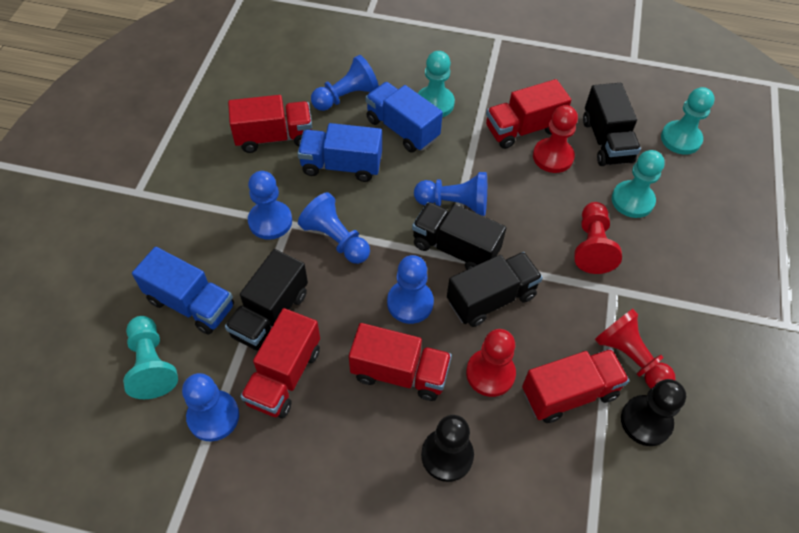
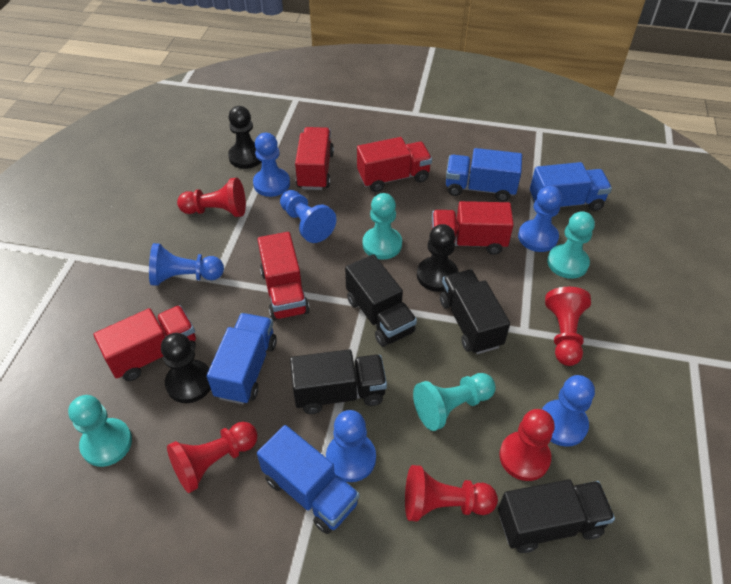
black pawn: [421,415,474,482] [621,379,686,446] = 2 -> [161,333,211,403] [228,106,262,169] [417,224,458,292] = 3
blue truck: [132,247,234,335] [297,123,382,182] [365,82,443,153] = 3 -> [207,313,277,404] [257,425,360,534] [446,148,522,202] [530,162,612,211] = 4
red pawn: [466,329,516,397] [533,105,578,173] [574,202,622,274] [595,309,676,388] = 4 -> [167,422,257,493] [177,178,246,217] [405,465,498,521] [499,409,555,481] [545,287,591,366] = 5

